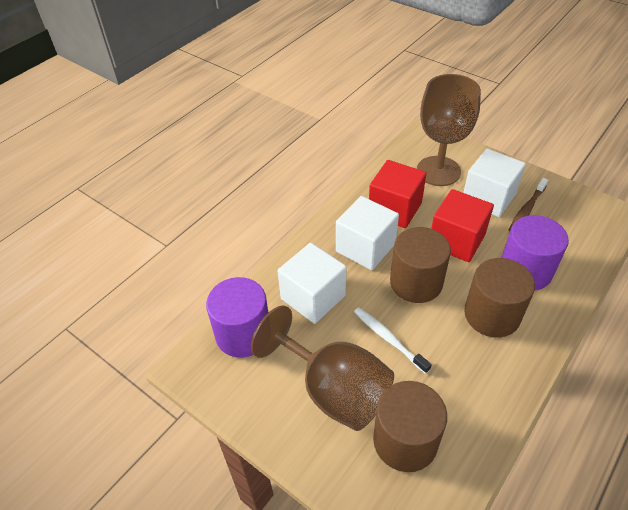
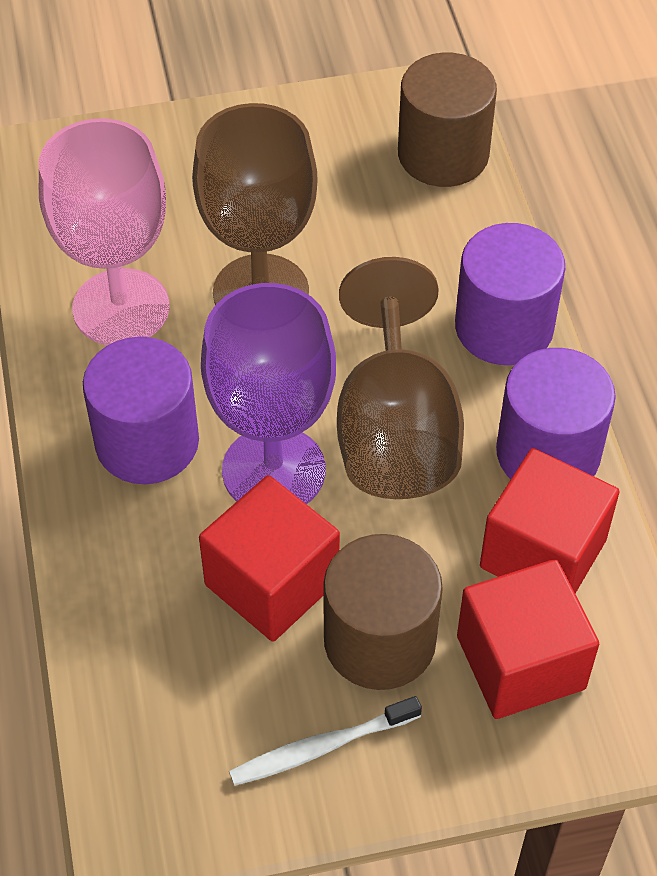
brown cylinder: [373,381,447,472] [390,227,451,303] [464,258,535,338] = 3 -> [323,534,443,690] [398,52,497,187] = 2
brown toothbrush: [509,178,548,231] = 1 -> none = 0
pink goblet: none = 0 -> [39,118,170,345] = 1
purple cylinder: [206,277,268,358] [501,215,569,290] = 2 -> [83,337,199,484] [455,223,565,365] [496,348,616,479] = 3
purple goblet: none = 0 -> [201,283,336,504] = 1
red cube: [369,160,427,228] [431,189,494,262] = 2 -> [199,475,340,642] [457,559,599,719] [480,448,620,593] = 3
white cube: [277,243,347,324] [336,196,399,270] [463,149,526,217] = 3 -> none = 0

